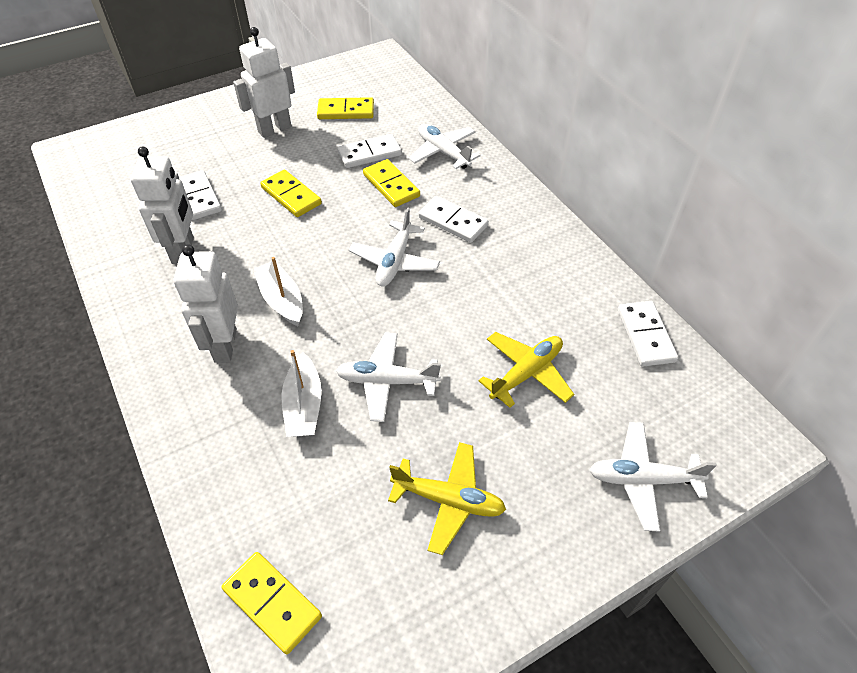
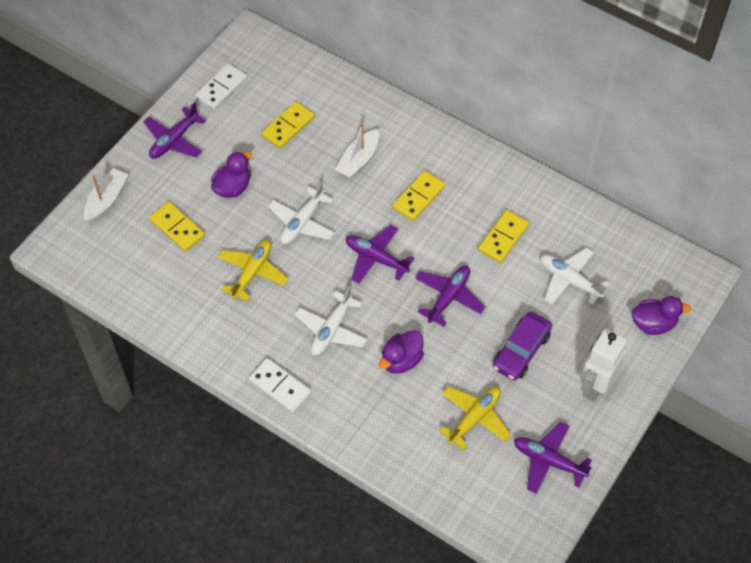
purple car: none = 0 -> [493,311,552,380] = 1
purple duck: none = 0 -> [211,151,252,198] [379,330,424,374] [632,296,691,335] = 3
purple plane: none = 0 -> [143,102,206,159] [346,225,415,284] [415,265,486,326] [514,421,592,494] = 4
white domino: [179,170,222,220] [337,134,402,168] [418,196,489,243] [618,301,678,367] = 4 -> [195,64,247,110] [249,358,311,413] = 2
white plane: [336,333,441,422] [349,207,440,287] [408,124,481,169] [590,422,717,532] = 4 -> [268,182,335,244] [295,286,368,355] [541,248,609,305] = 3
white robot: [131,146,194,264] [174,244,238,363] [233,27,295,138] = 3 -> [580,328,627,401] = 1

